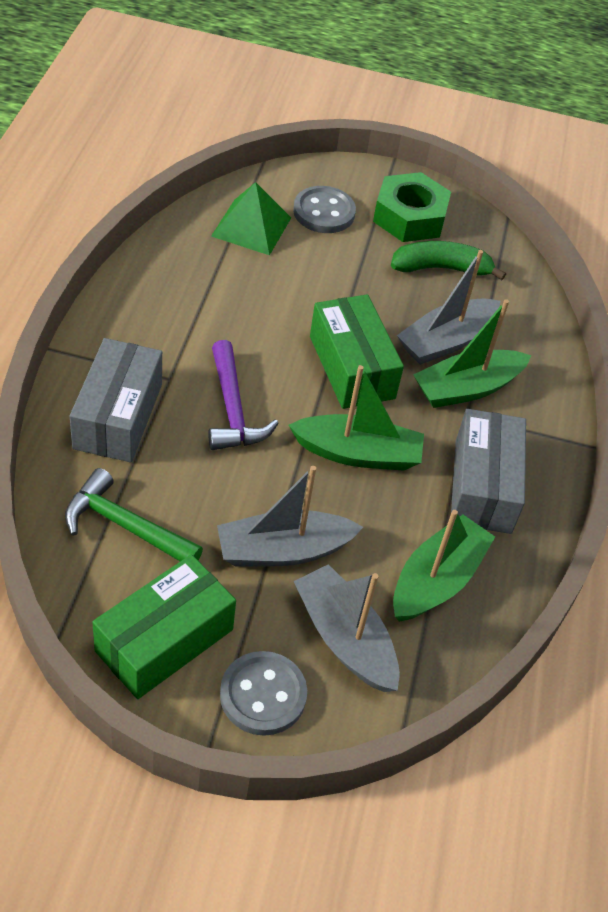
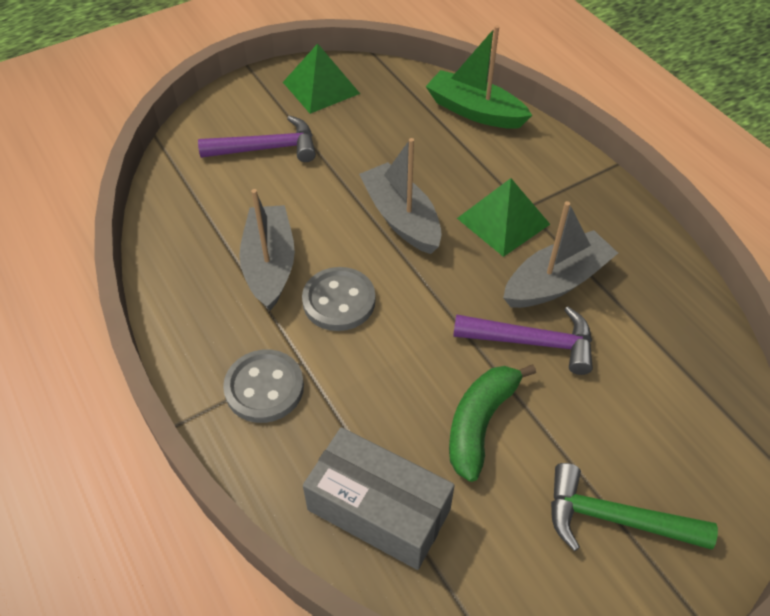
green boat: [288,365,424,471] [393,510,495,622] [413,299,531,408] = 3 -> [426,25,532,129] = 1
green box: [92,554,236,699] [310,294,404,409] = 2 -> none = 0
green nut: [373,172,451,242] = 1 -> none = 0
green pyramid: [211,182,291,255] = 1 -> [283,44,360,114] [457,178,550,257] = 2
grey box: [70,338,162,462] [451,409,526,534] = 2 -> [303,427,455,570] = 1
purple hammer: [208,340,279,450] = 1 -> [198,115,316,162] [453,307,593,375] = 2

